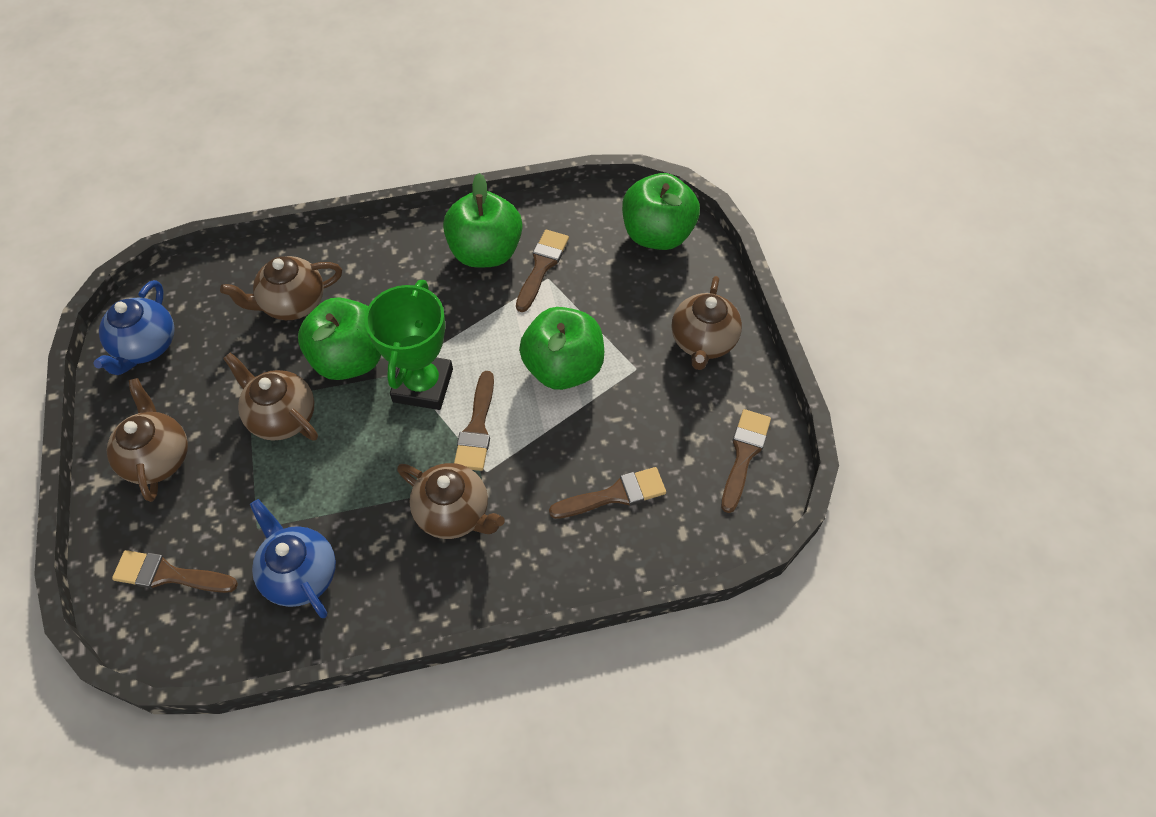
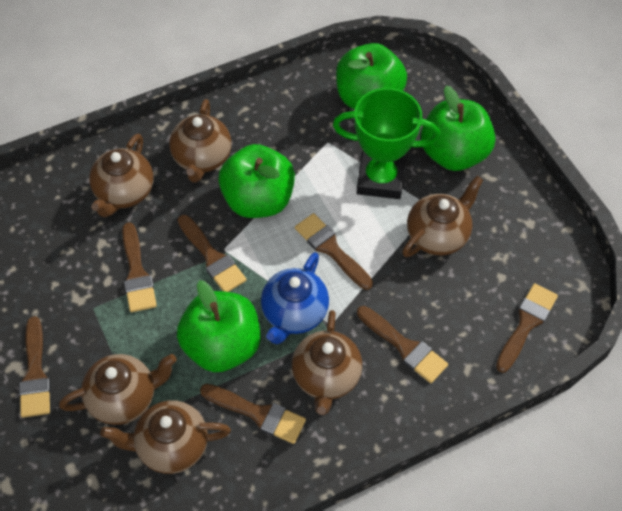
blue teapot: [93,280,175,375] [250,499,336,618] = 2 -> [261,252,329,344] = 1
brown brush: [112,550,238,593] [454,371,494,471] [516,230,569,312] [549,467,666,519] [721,409,771,513] = 5 -> [19,316,51,418] [122,222,157,312] [178,215,247,292] [200,384,306,444] [295,213,373,290] [357,306,448,383] [496,283,558,373] = 7
brown teapot: [107,378,188,502] [220,256,342,320] [223,352,318,441] [397,463,505,539] [672,276,742,370] = 5 -> [59,354,177,425] [89,134,154,218] [100,400,231,474] [169,99,232,183] [292,310,362,415] [402,176,483,257] = 6

